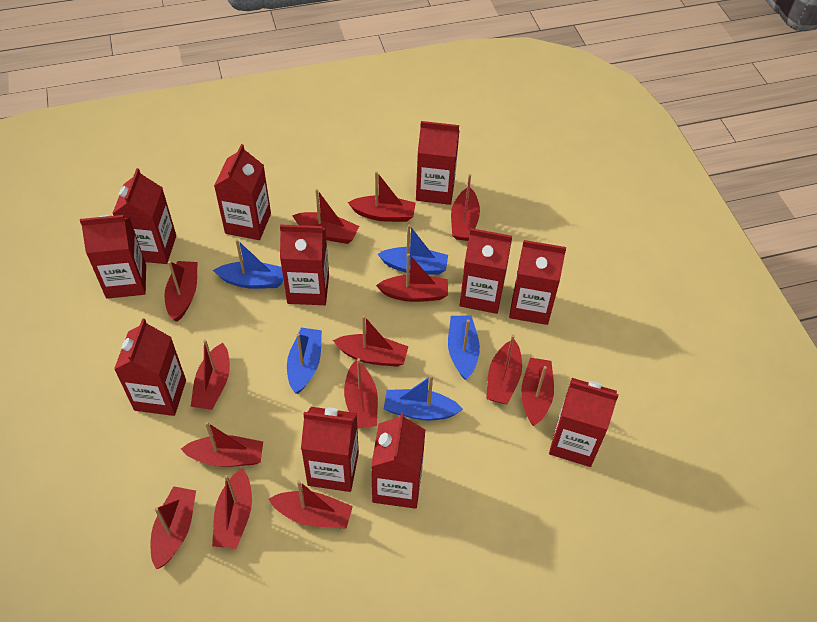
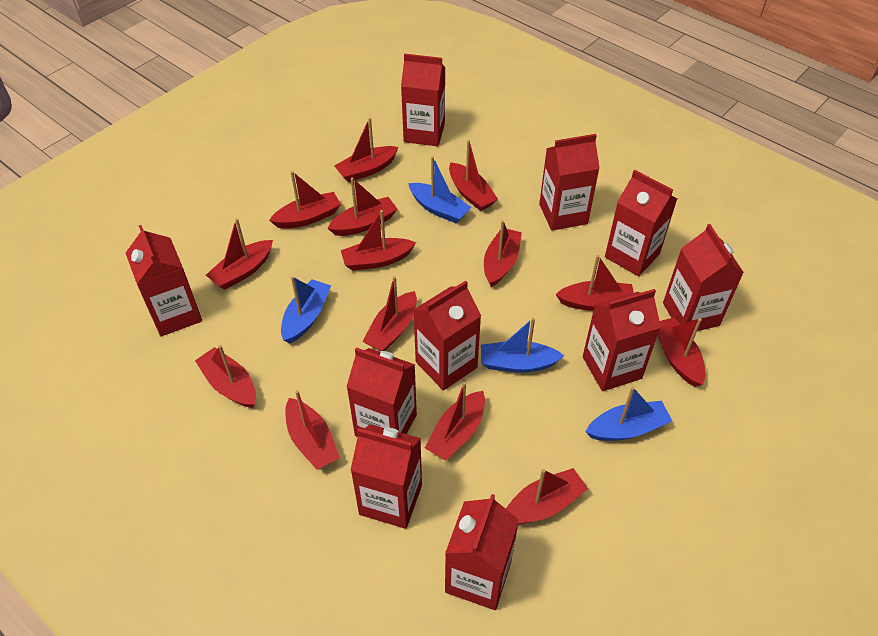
blue boat: [213,239,283,289] [287,328,322,394] [378,224,448,275] [384,375,463,420] [448,315,480,380] = 5 -> [281,276,331,344] [408,156,472,223] [481,317,564,373] [585,387,672,441] = 4
red carton: [80,215,146,299] [112,168,176,264] [114,318,186,416] [214,144,271,240] [280,224,329,305] [301,407,359,492] [371,412,425,509] [416,121,460,205] [460,228,512,314] [509,240,566,325] [549,378,619,467] = 11 -> [126,225,202,336] [347,347,417,437] [351,424,422,529] [401,54,445,146] [414,281,481,391] [445,494,519,610] [539,134,600,231] [583,289,661,391] [605,170,677,277] [663,224,744,331] = 10

